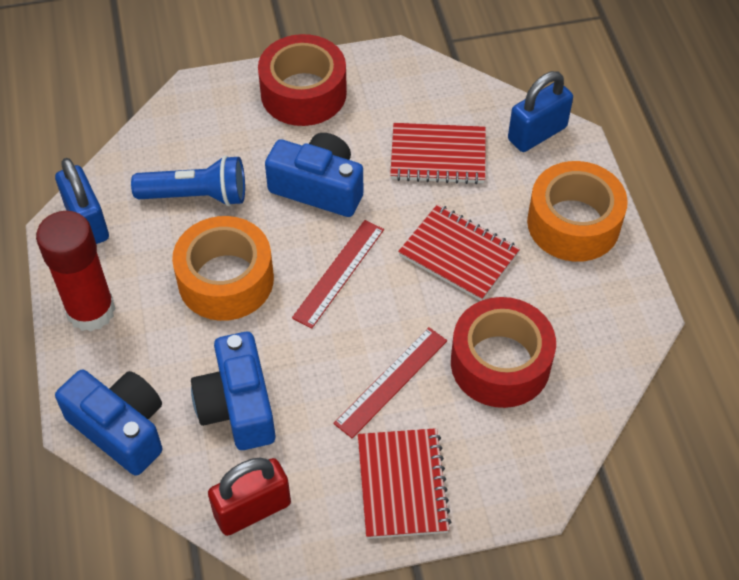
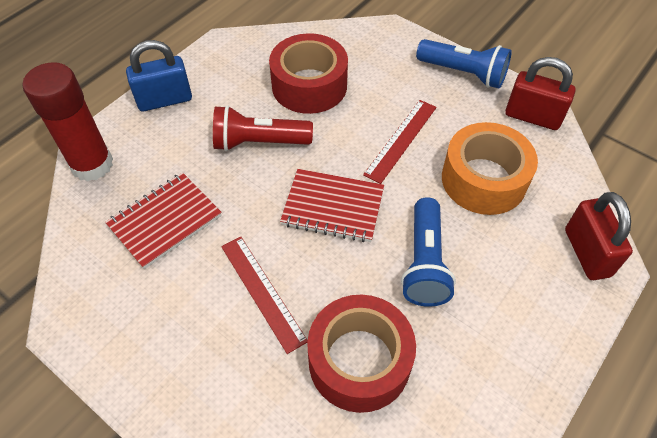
blue camera: [55,370,162,476] [191,332,276,450] [265,133,363,217] = 3 -> none = 0
blue flashlight: [131,155,245,206] = 1 -> [401,197,456,307] [416,39,512,89] = 2
blue padlock: [55,158,109,244] [508,71,573,152] = 2 -> [126,40,192,111] = 1
orange tape: [172,216,274,321] [527,161,628,262] = 2 -> [442,122,538,215] = 1
red flashlight: none = 0 -> [213,105,313,151] = 1
red notebook: [358,428,451,539] [390,123,486,184] [398,204,520,301] = 3 -> [105,173,222,269] [280,169,384,242] = 2
red padlock: [208,457,291,536] = 1 -> [505,57,576,130] [565,192,633,280] = 2

